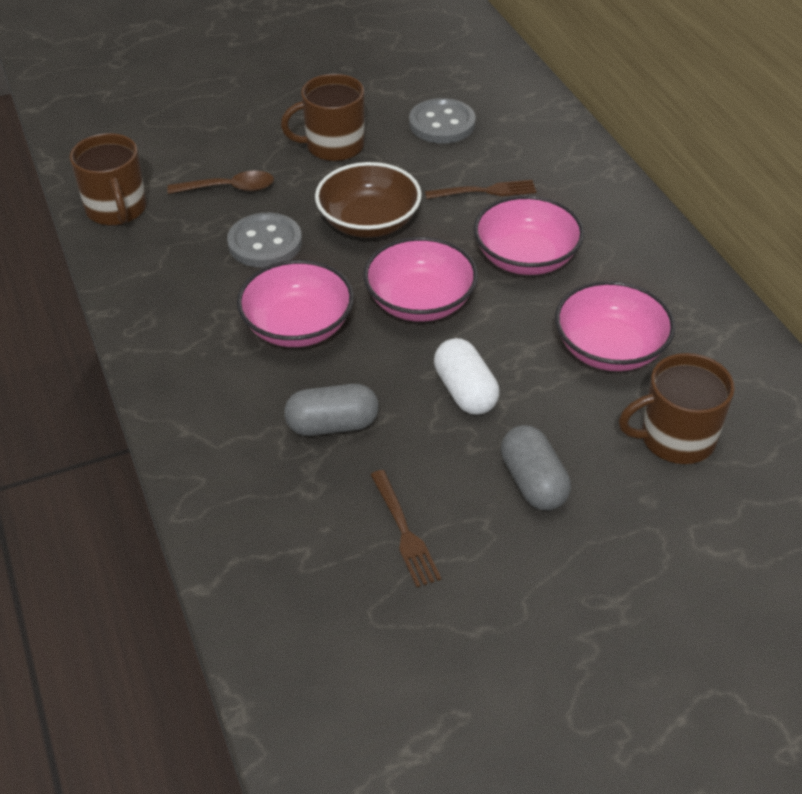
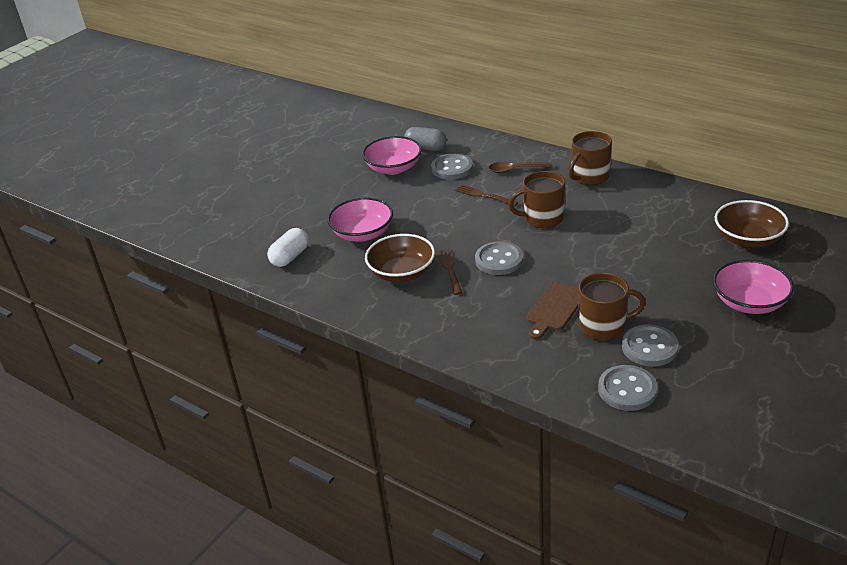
brown bowl: [315,162,422,238] = 1 -> [365,234,435,282] [715,200,789,247] = 2
brown cutting board: none = 0 -> [526,282,579,339] = 1
grey button: [227,213,302,268] [409,98,475,144] = 2 -> [431,153,473,180] [475,241,523,275] [598,365,658,411] [622,324,679,367] = 4
grey capsule: [284,384,379,436] [501,425,571,510] = 2 -> [404,127,447,151] = 1
pink bowl: [237,260,354,347] [363,237,478,322] [474,195,584,275] [555,281,675,371] = 4 -> [327,198,393,242] [362,136,422,175] [713,260,794,314] = 3

